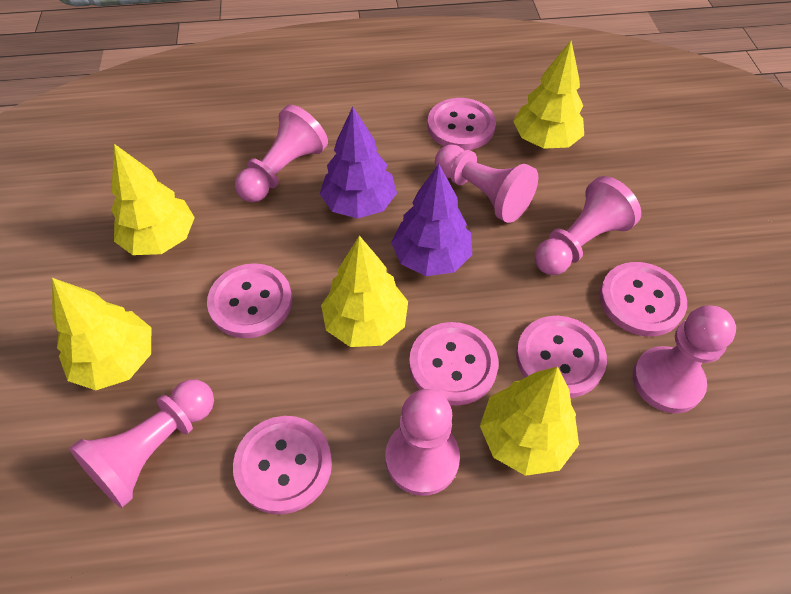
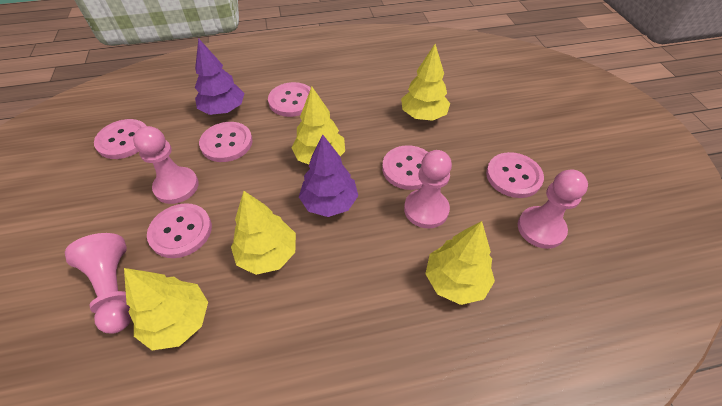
pink pawn: [69,379,214,508] [235,105,328,202] [385,389,460,496] [435,144,538,223] [534,176,641,275] [633,305,736,413] = 6 -> [65,233,132,334] [133,126,199,204] [404,150,452,229] [518,169,588,249] = 4

